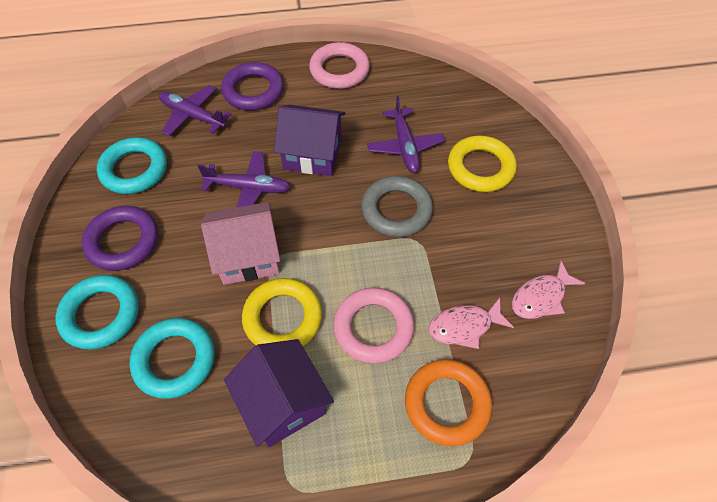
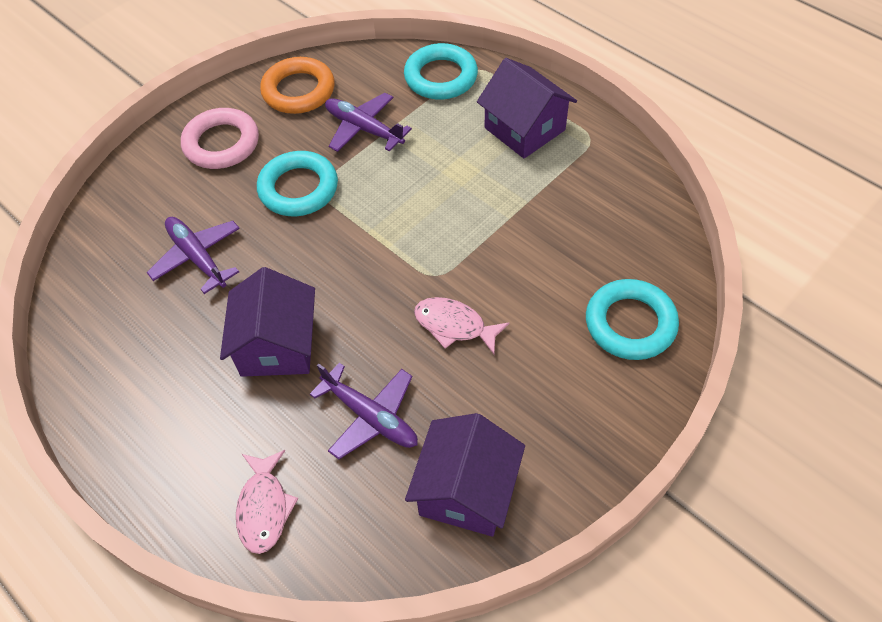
grey ring: [361,176,433,237] = 1 -> none = 0
pink house: [201,202,280,285] = 1 -> none = 0
pink ring: [309,42,370,89] [333,287,414,364] = 2 -> [181,108,259,169] = 1
purple house: [224,339,334,447] [274,105,346,176] = 2 -> [220,267,315,377] [405,413,525,537] [477,58,577,159] = 3
purple ring: [82,206,158,271] [221,62,284,110] = 2 -> none = 0
yellow ring: [242,278,322,346] [448,136,517,192] = 2 -> none = 0

